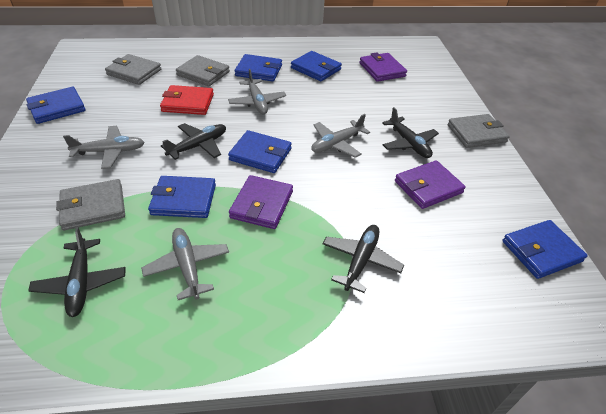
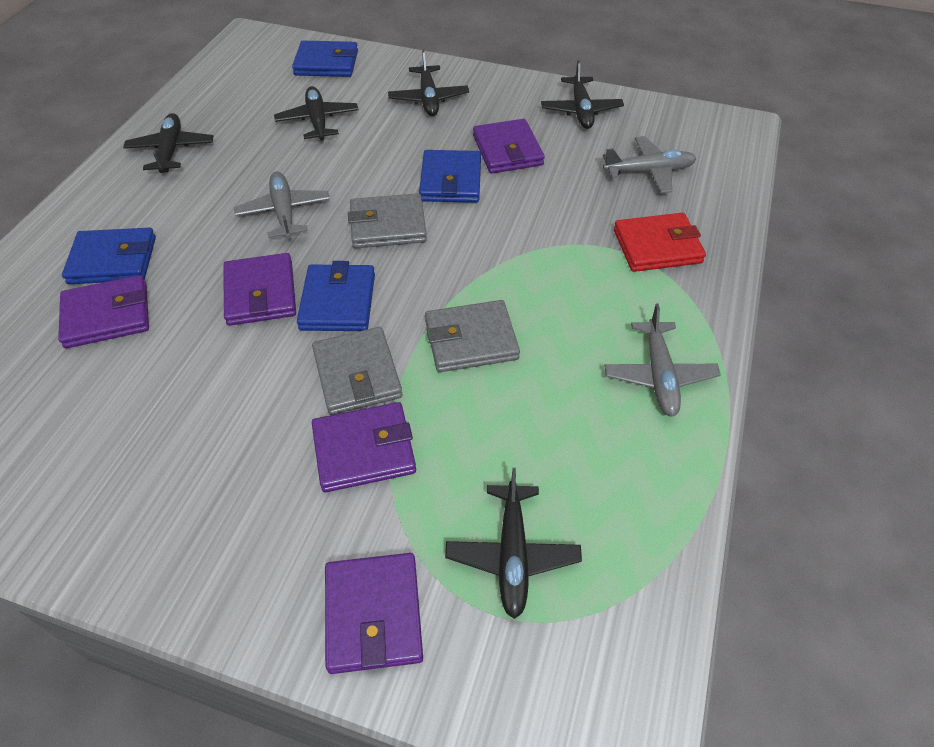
black plane: [28,227,126,317] [161,123,226,160] [322,225,404,293] [382,107,439,158] = 4 -> [123,113,213,173] [274,86,358,141] [388,49,469,116] [445,468,582,619] [541,60,624,129] = 5
blue wallet: [26,87,86,124] [148,176,216,218] [228,130,292,173] [235,54,282,81] [291,51,342,81] [502,220,588,279] = 6 -> [62,227,156,284] [292,41,358,77] [297,261,375,331] [419,150,481,203] = 4
grey plane: [63,126,145,169] [141,228,229,300] [228,69,286,114] [311,114,370,158] = 4 -> [234,171,330,239] [603,136,697,193] [604,304,721,417] = 3
grey wallet: [56,179,125,230] [105,54,161,85] [176,55,230,86] [448,114,510,148] = 4 -> [312,327,402,415] [348,193,427,248] [425,300,520,372] = 3
purple wallet: [229,175,293,229] [359,52,407,82] [395,160,466,209] = 3 -> [58,275,149,348] [224,253,296,326] [312,402,416,492] [325,553,423,674] [473,119,545,174] = 5

